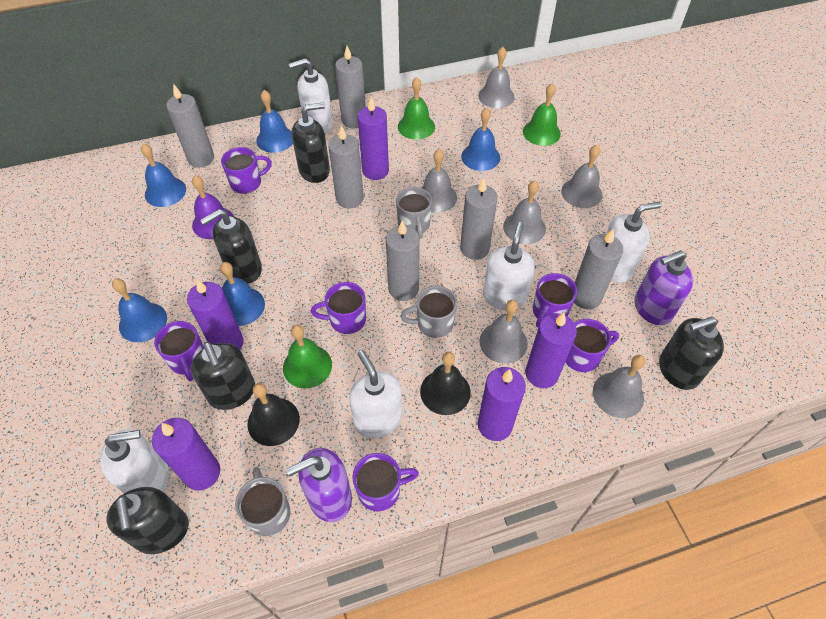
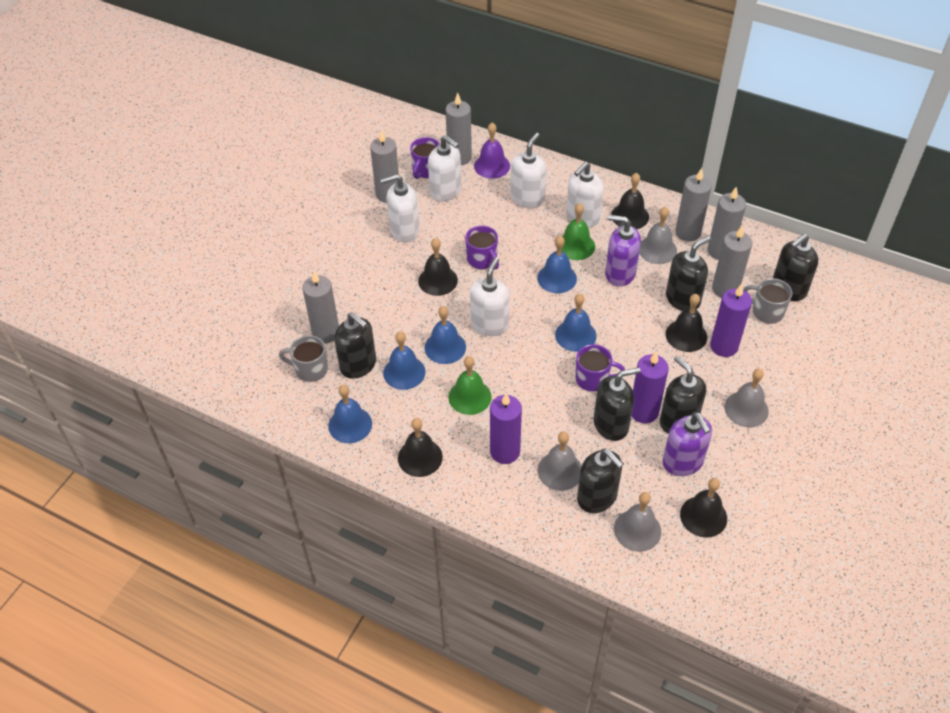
black bell: [247,383,300,446] [420,352,471,415] = 2 -> [398,418,443,477] [418,238,458,296] [611,173,649,229] [666,294,707,352] [680,478,727,538] = 5
black soap dispenser: [106,487,189,554] [191,342,255,410] [200,209,262,284] [292,102,330,183] [659,316,724,390] = 5 -> [334,312,376,379] [577,449,623,513] [594,367,641,441] [660,356,706,434] [666,236,711,311] [773,234,819,301] = 6
green bell: [283,325,332,388] [398,77,435,139] [523,83,561,146] = 3 -> [448,356,492,415] [561,203,595,260] = 2
grey bell: [421,149,457,213] [478,47,514,108] [479,300,528,364] [503,180,546,244] [561,145,603,208] [593,355,645,418] = 6 -> [538,432,582,491] [614,492,661,552] [639,207,677,264] [724,368,769,427] = 4
grey mug: [235,467,290,536] [396,187,432,239] [400,286,457,338] = 3 -> [279,335,328,382] [743,278,792,324] = 2
purple candle: [152,418,220,491] [187,279,244,349] [357,97,389,180] [478,367,526,441] [525,312,577,388] = 5 -> [490,393,522,464] [632,352,669,423] [710,284,752,357] = 3
purple mug: [154,321,204,381] [221,147,272,194] [311,282,366,334] [352,453,419,512] [533,273,578,327] [565,319,619,372] = 6 -> [410,137,440,179] [465,226,499,269] [576,344,625,391] = 3

